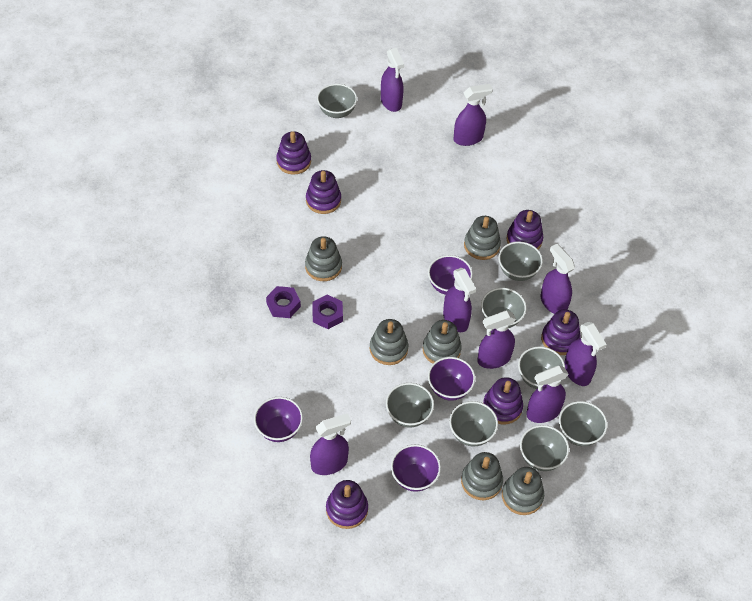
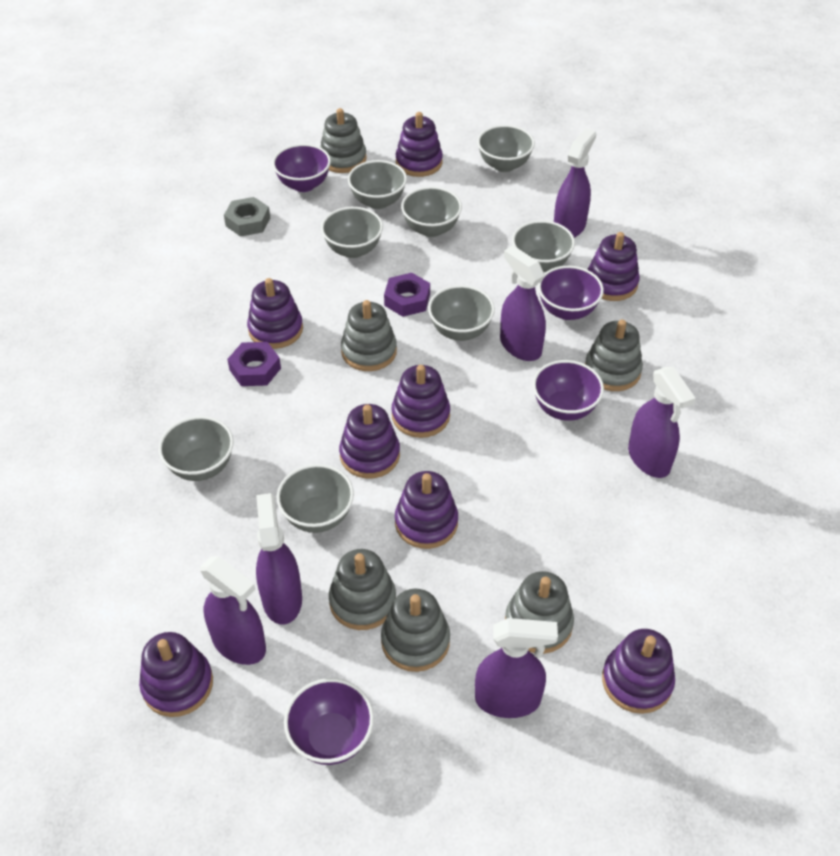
grey nut: none = 0 -> [224,197,270,237] = 1
purple spray bottle: [310,413,351,475] [381,48,404,112] [443,268,476,332] [454,84,493,146] [477,311,516,369] [526,366,568,423] [541,244,575,314] [564,322,607,386] = 8 -> [200,556,266,665] [256,493,302,624] [475,618,558,718] [500,246,546,361] [554,128,596,238] [628,367,696,478] = 6
purple stacking toy: [276,131,311,175] [306,170,341,214] [326,480,368,529] [483,377,523,424] [507,210,543,250] [541,309,581,355] = 6 -> [139,632,213,717] [247,278,303,349] [339,404,400,479] [391,365,450,438] [395,112,443,177] [395,471,458,549] [587,232,640,301] [602,629,675,714] = 8

